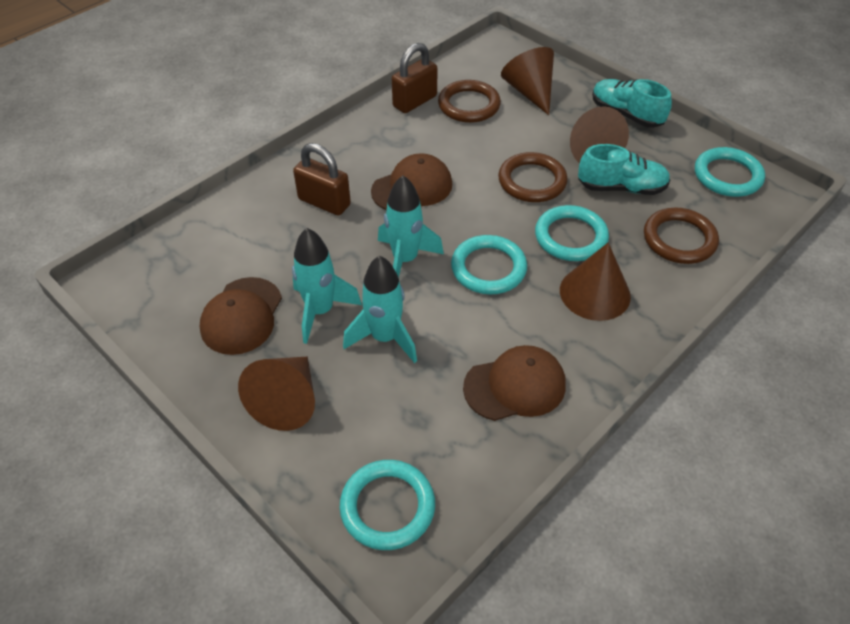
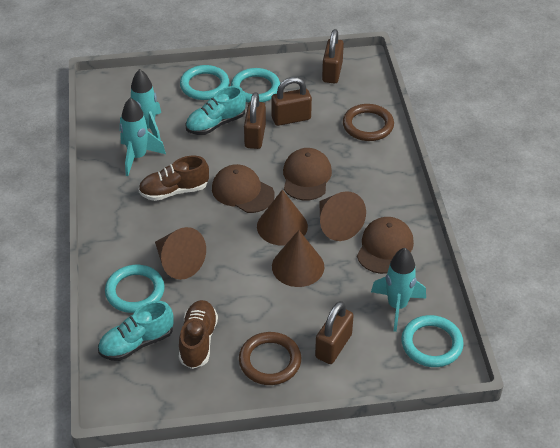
brown padlock: [293,143,351,216] [392,43,438,113] = 2 -> [244,92,266,149] [271,77,312,126] [315,301,354,364] [322,29,344,84] = 4
brown ring: [438,80,501,123] [498,152,568,202] [644,208,719,264] = 3 -> [239,332,301,385] [343,104,394,141] = 2
brown shoe: none = 0 -> [138,156,209,201] [179,300,218,369] = 2

